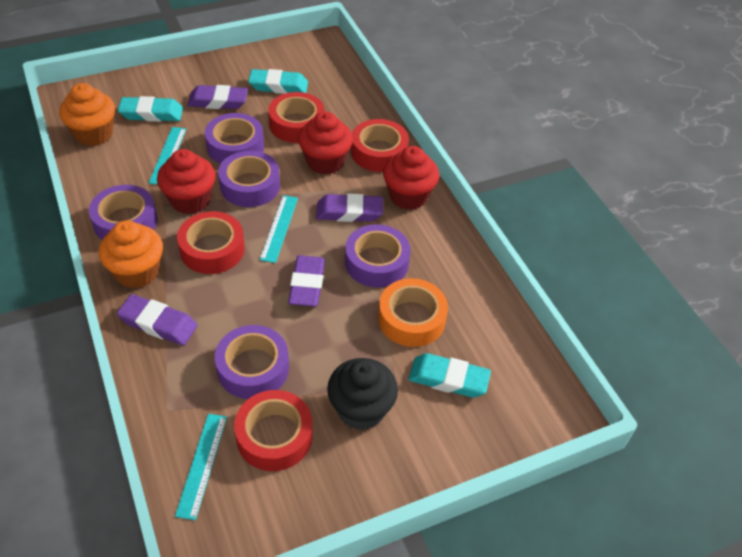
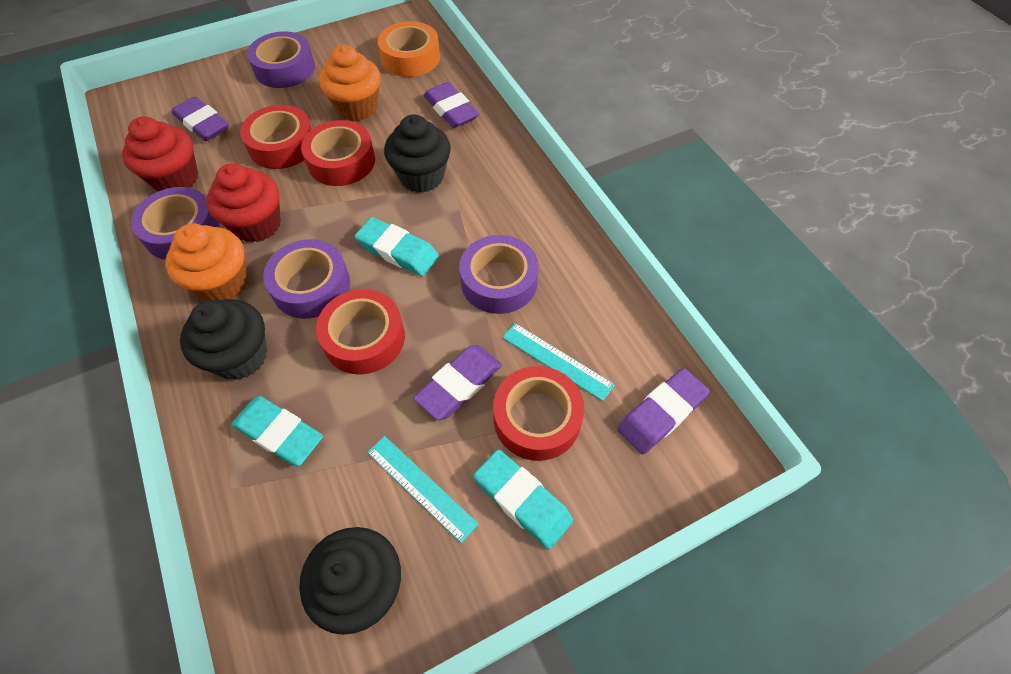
black cupcake: [327,358,398,430] = 1 -> [180,299,267,380] [299,527,401,635] [384,115,451,193] = 3
purple tape: [89,185,158,240] [205,113,264,164] [215,325,289,399] [218,151,280,207] [345,224,411,288] = 5 -> [131,187,219,260] [247,31,315,88] [263,239,350,319] [459,235,539,314] = 4
red cupcake: [157,149,216,214] [298,112,353,175] [383,146,439,210] = 3 -> [122,117,198,191] [206,164,281,243] = 2
turquoise ruler: [149,127,187,185] [175,414,227,520] [259,195,298,263] = 3 -> [367,436,479,543] [502,323,615,401] = 2

